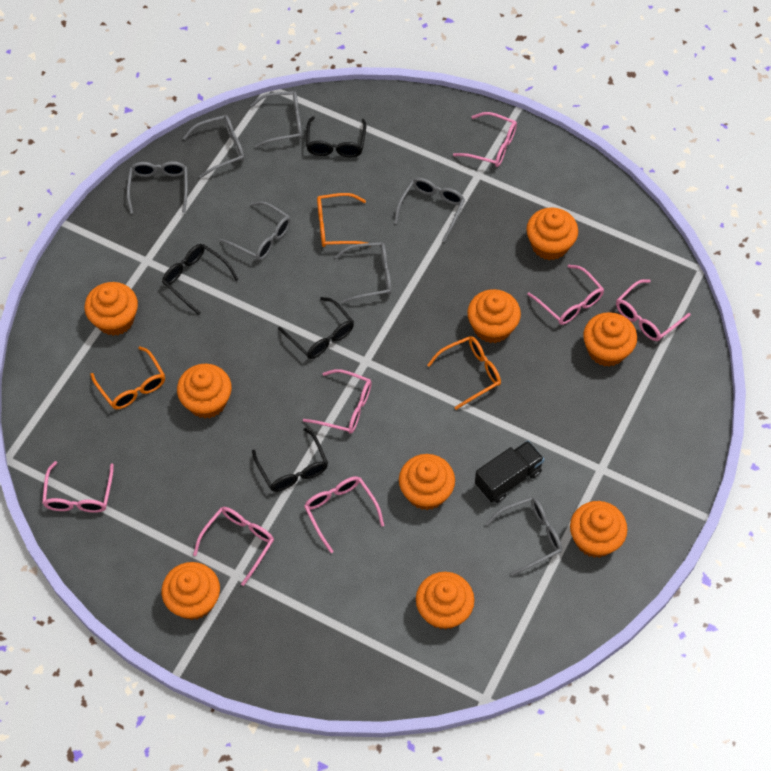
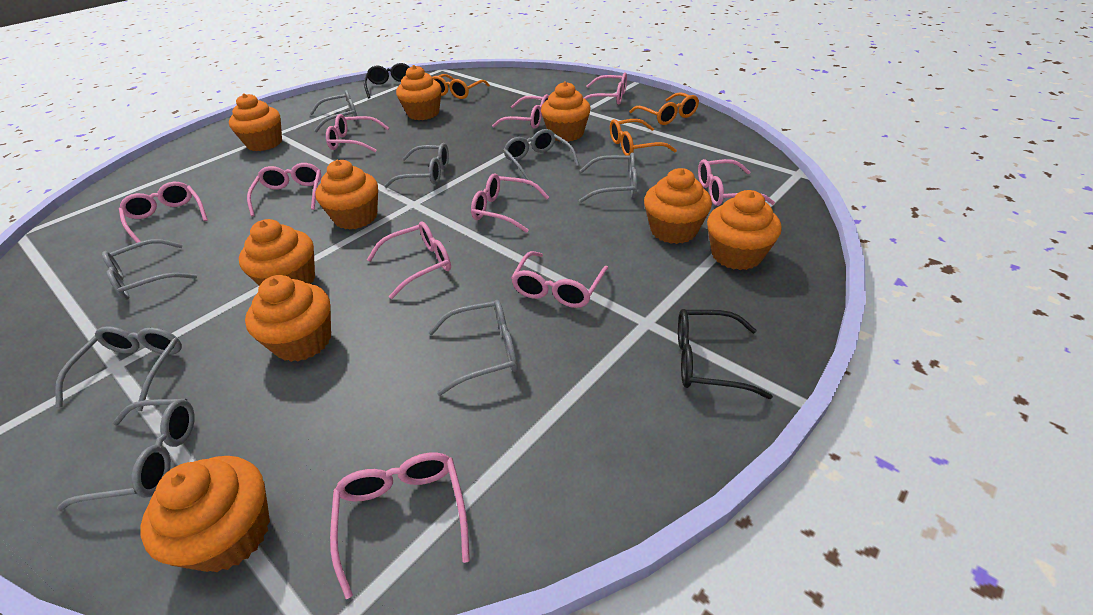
black glasses: [162,244,238,315] [252,428,328,492] [278,297,354,359] [306,116,366,157] = 4 -> [364,63,410,98] [678,309,773,399] = 2
black truck: [475,441,545,503] = 1 -> none = 0
grey glasses: [127,161,188,214] [183,115,244,178] [220,201,291,261] [250,91,302,148] [335,242,392,304] [394,178,465,242] [485,497,562,576] = 7 -> [55,326,182,411] [57,399,195,511] [102,239,197,300] [310,90,357,132] [384,143,449,188] [428,300,518,396] [503,129,579,181] [579,153,637,203] = 8
pink glasses: [42,461,114,513] [193,507,274,586] [303,369,372,434] [304,476,384,553] [453,112,517,167] [527,265,604,325] [616,279,691,341] = 7 -> [119,182,208,243] [247,163,322,217] [326,114,389,152] [330,452,470,599] [367,221,451,299] [471,173,549,233] [492,94,549,129] [511,251,609,308] [584,72,627,104] [698,159,775,206] = 10

